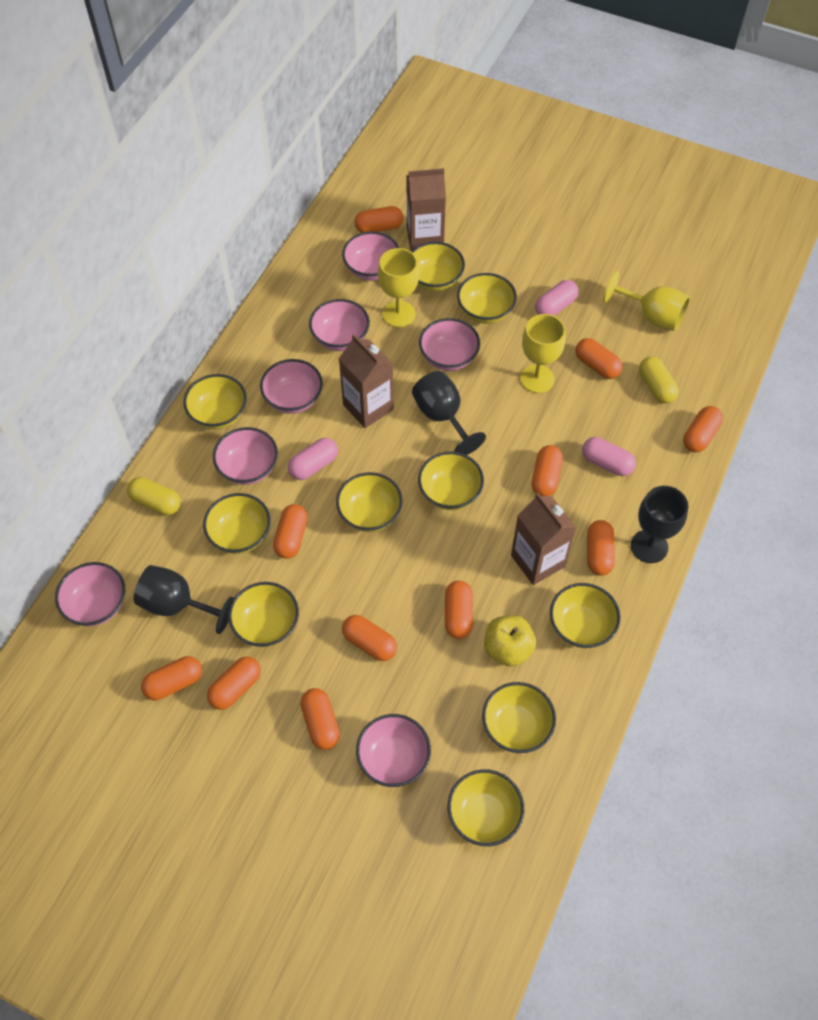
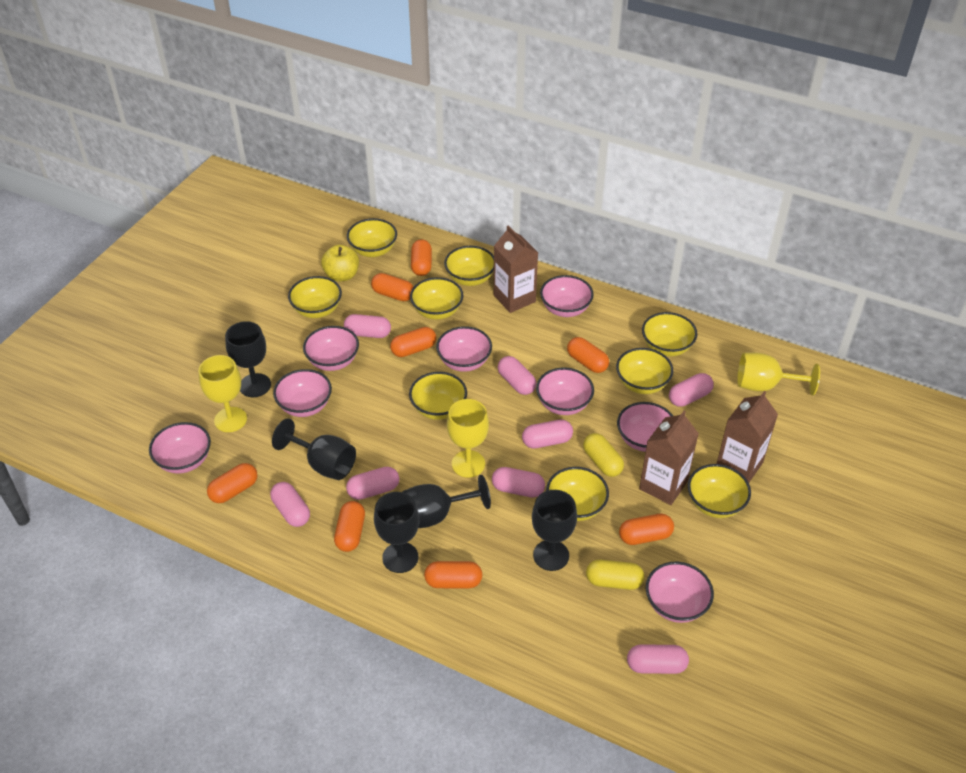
black goblet: [134,565,234,634] [412,371,486,455] [631,486,688,563] = 3 -> [225,321,271,397] [272,418,356,480] [374,492,419,573] [402,475,491,528] [532,490,577,571] = 5
orange capsule: [141,656,202,700] [207,657,261,710] [273,504,308,559] [300,688,340,750] [342,615,397,661] [355,206,403,233] [445,581,473,639] [532,445,563,496] [575,338,623,379] [587,520,615,576] [683,406,723,452] = 11 -> [207,463,258,503] [334,501,365,552] [371,273,413,301] [390,327,436,357] [411,239,432,276] [424,561,482,588] [567,337,609,373] [619,514,674,545] = 8
pink bowl: [55,562,125,626] [213,427,278,485] [260,359,323,414] [309,299,370,351] [342,231,399,281] [356,714,431,787] [419,318,480,371] = 7 -> [149,422,211,474] [273,369,332,417] [303,326,359,371] [436,326,492,372] [536,368,594,415] [540,275,594,317] [617,402,673,452] [646,562,714,623] = 8
pink capsule: [288,438,338,480] [535,280,579,316] [582,437,636,476] = 3 -> [270,482,310,527] [344,314,391,338] [346,467,399,500] [492,467,545,498] [498,356,536,395] [522,419,573,449] [627,644,689,674] [669,373,714,407] = 8
yellow bowl: [183,374,247,429] [203,493,271,554] [228,582,299,647] [336,472,403,532] [411,242,465,291] [418,452,484,510] [448,769,524,846] [457,273,517,324] [482,682,556,753] [550,583,620,648] = 10 -> [288,276,342,318] [347,218,397,257] [409,372,467,420] [410,277,463,320] [444,246,494,286] [546,467,609,521] [616,348,673,394] [642,312,697,356] [688,464,751,518] = 9

